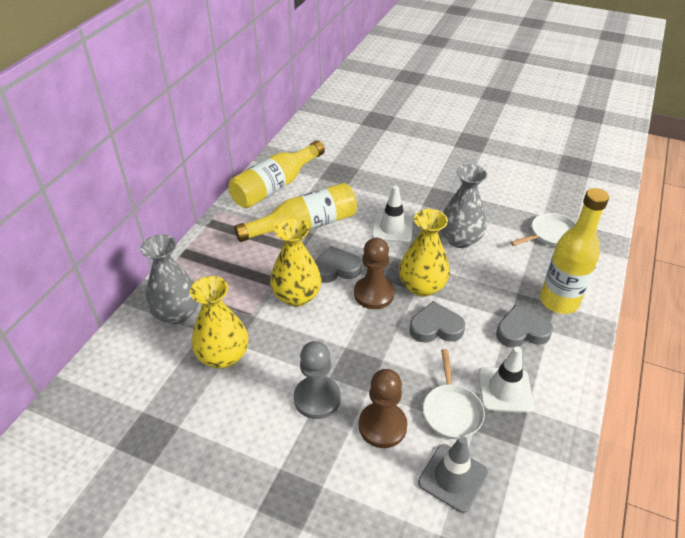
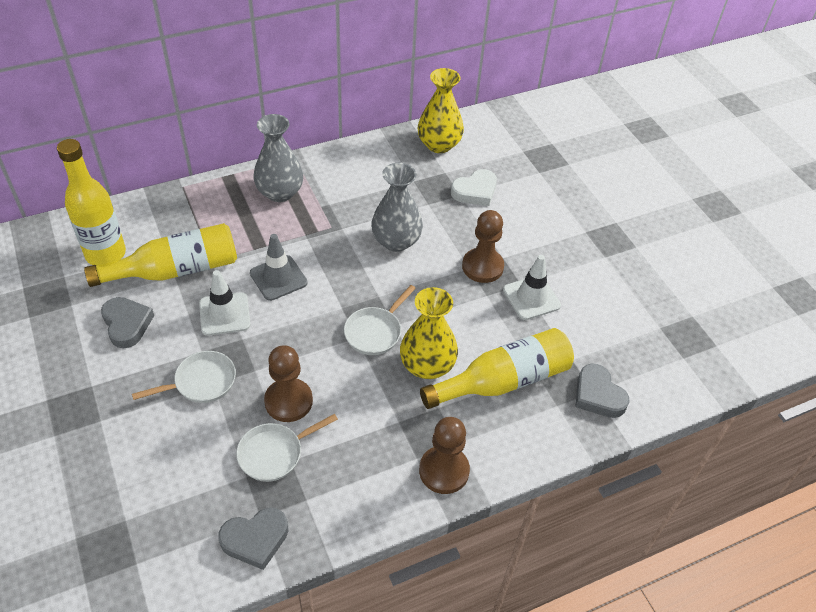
brown pawn: [354,238,394,309] [359,369,408,448] = 2 -> [264,345,313,422] [419,417,470,494] [462,210,504,283] = 3
grey pawn: [294,341,341,419] = 1 -> none = 0
white heart: none = 0 -> [451,169,497,206] = 1
white pan: [423,349,485,439] [511,213,576,247] = 2 -> [132,351,236,403] [236,414,338,482] [344,285,416,355] = 3
yellow vase: [190,276,248,368] [270,218,321,307] [399,209,450,297] = 3 -> [400,287,458,379] [418,68,464,153] = 2

